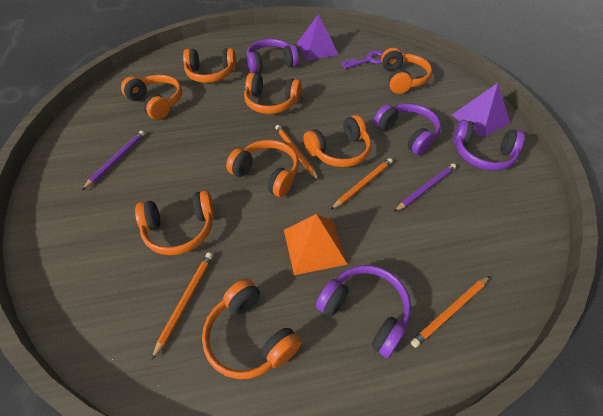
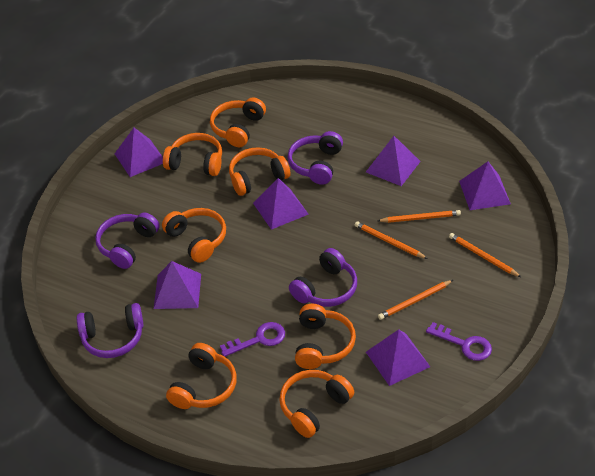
orange headphones: [121,75,182,120] [135,190,214,255] [183,48,236,83] [202,279,301,379] [226,140,299,197] [244,73,302,114] [303,115,371,167] [381,48,432,94] = 8 -> [162,208,226,263] [163,133,222,176] [166,343,237,409] [210,98,266,147] [229,147,291,196] [279,370,354,438] [295,304,356,369] = 7
orange pyramid: [284,214,348,275] = 1 -> none = 0
purple key: [341,51,384,69] = 1 -> [220,322,285,357] [426,322,492,361] = 2
purple pencil: [82,131,145,190] [394,163,456,212] = 2 -> none = 0
purple pyramid: [297,14,338,60] [452,83,510,138] = 2 -> [115,128,163,177] [154,261,201,309] [253,178,309,230] [366,136,421,186] [366,329,430,386] [459,162,511,210] = 6

